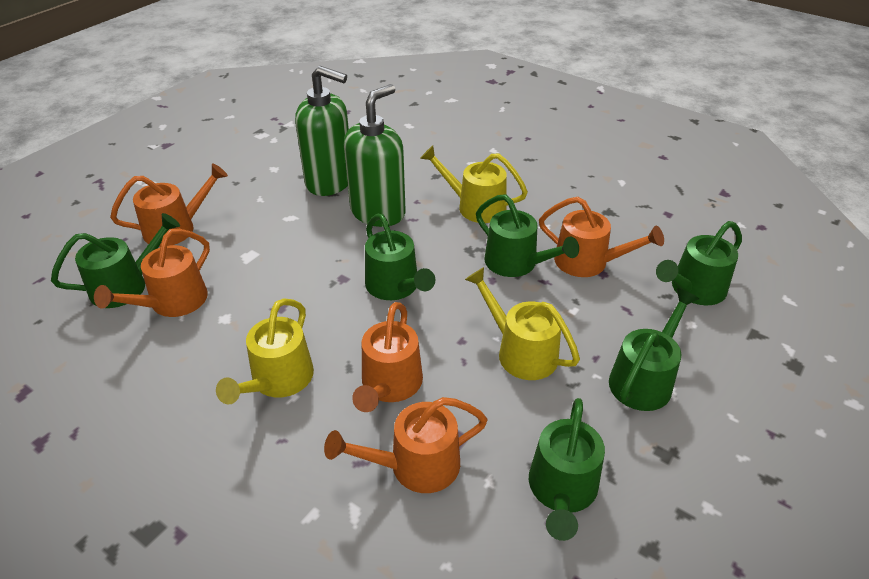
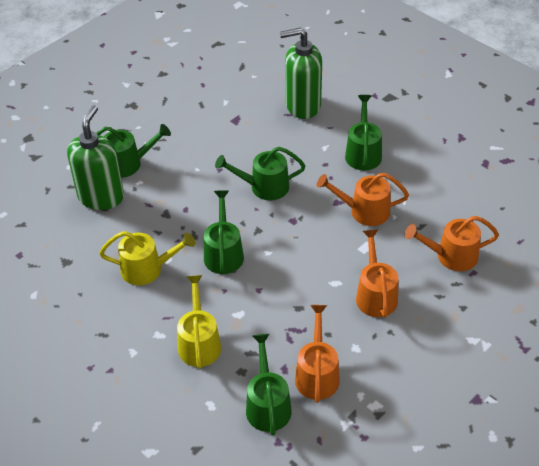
green watering can: [51,213,180,308] [365,214,435,300] [476,194,579,277] [529,398,605,541] [609,288,699,411] [656,221,742,305] = 6 -> [97,124,171,178] [204,190,244,274] [215,147,305,200] [246,334,292,436] [345,95,382,171] = 5
orange watering can: [94,229,210,317] [110,163,228,247] [324,397,488,493] [352,302,423,412] [539,197,664,277] = 5 -> [295,305,340,403] [317,173,409,226] [356,230,398,318] [405,216,499,271] = 4
yellow watering can: [216,298,314,405] [420,145,528,223] [465,267,580,380] = 3 -> [99,231,195,286] [177,275,221,369] = 2

